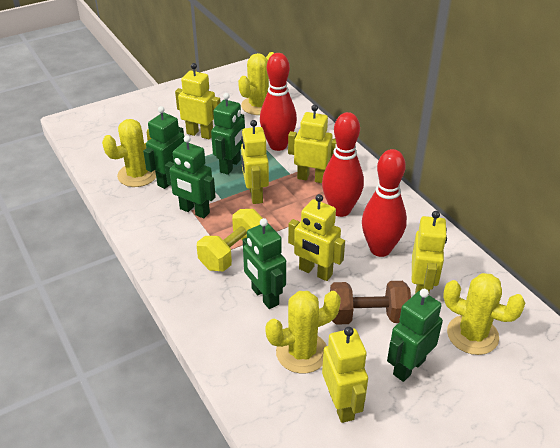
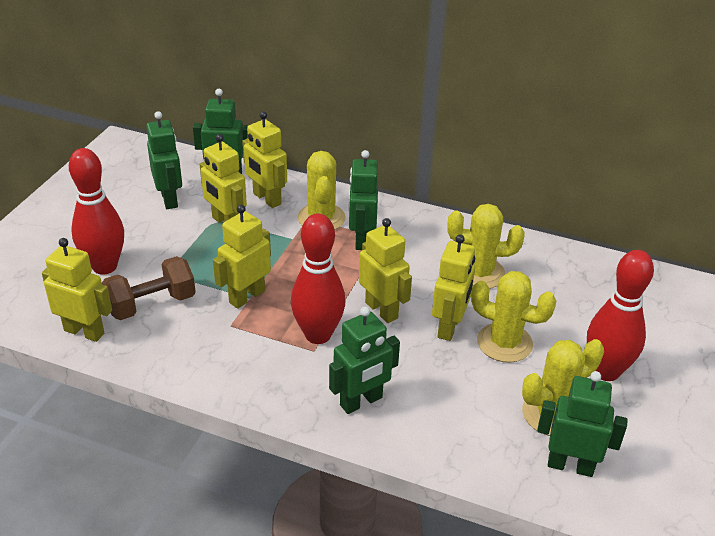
yellow dumbbell: [197,209,263,272] = 1 -> none = 0

